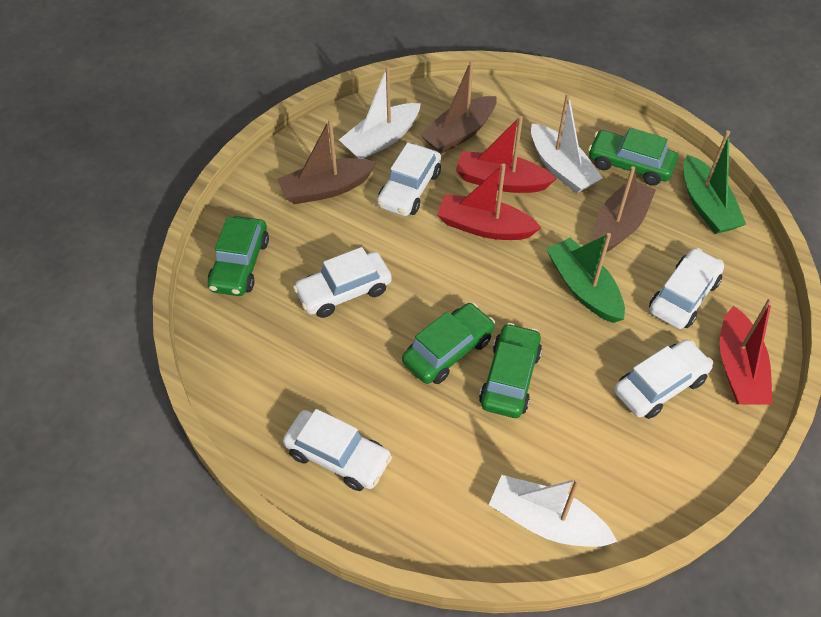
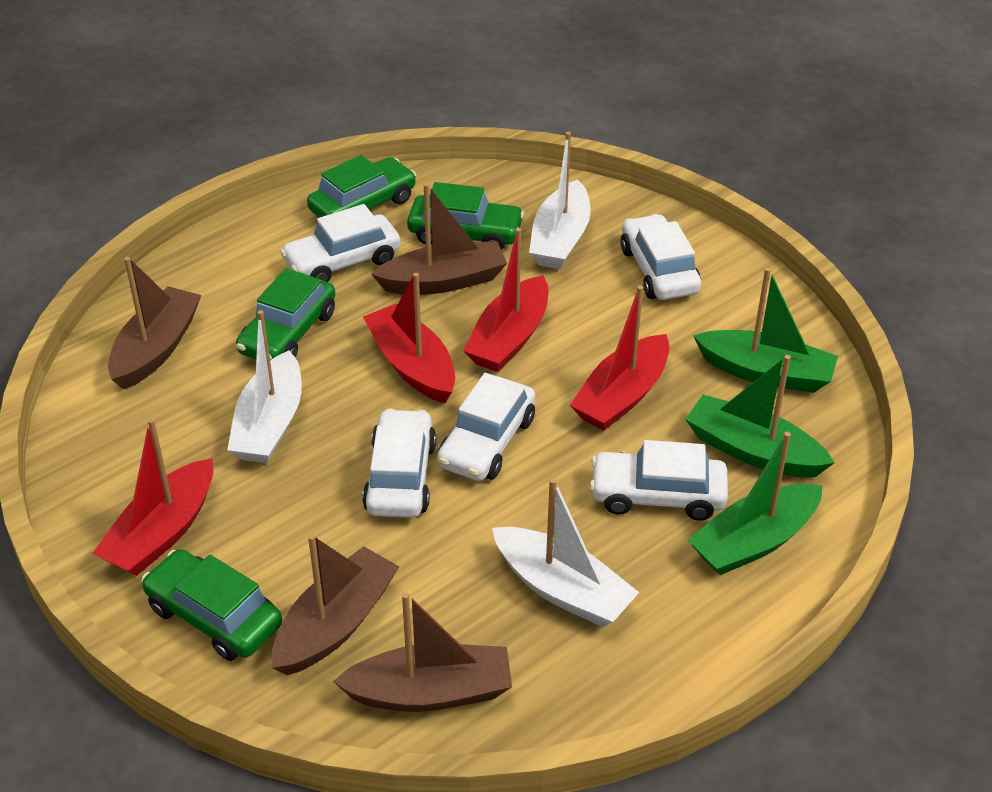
brown boat: [278,119,376,204] [420,60,497,154] [593,166,656,252] = 3 -> [108,257,201,390] [272,534,399,675] [333,592,512,712] [371,183,507,295] = 4
green boat: [546,233,625,323] [684,130,746,234] = 2 -> [685,355,835,477] [688,432,823,575] [693,268,838,393] = 3
red boat: [437,163,541,240] [456,116,556,193] [720,297,773,405] = 3 -> [93,418,214,576] [363,273,455,403] [463,228,548,372] [570,285,670,431] = 4

